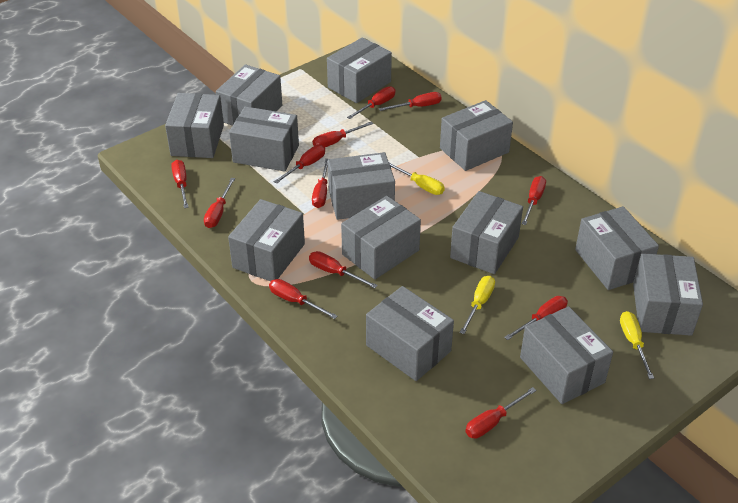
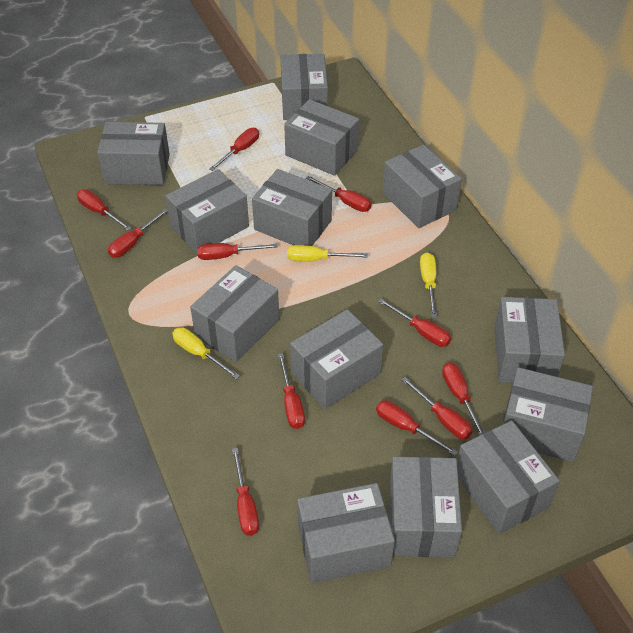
red screwdriver: [171,160,189,208] [204,178,235,228] [269,279,337,319] [274,145,325,184] [309,251,378,288] [312,159,328,208] [313,121,374,147] [347,86,395,119] [379,92,442,111] [465,387,537,439] [504,296,568,340] [522,176,546,225] = 12 -> [77,189,132,231] [108,209,168,258] [197,243,278,260] [209,128,259,171] [232,448,259,536] [278,353,305,429] [306,176,371,212] [376,400,458,456] [378,298,451,347] [401,377,473,439] [442,363,485,435] = 11

